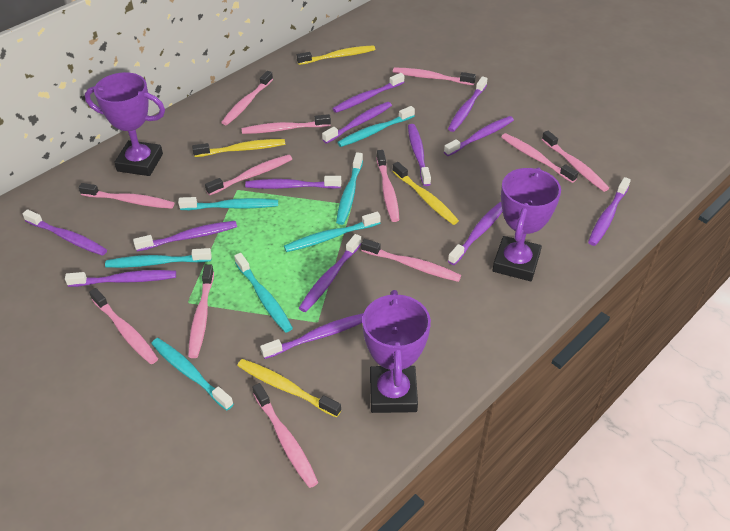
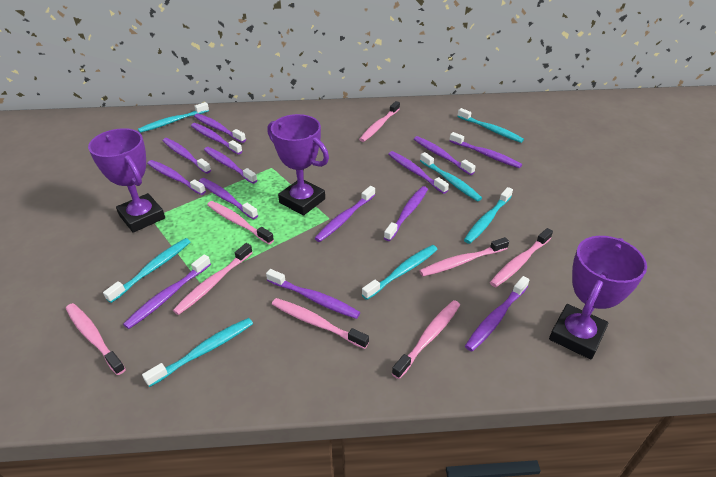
pink toothbrush: [79,183,174,209] [89,288,158,364] [188,265,214,358] [205,155,292,195] [221,71,273,125] [242,114,331,134] [252,383,318,488] [361,239,461,282] [376,150,399,222] [393,67,476,85] [501,133,578,183] [542,131,609,192] = 12 -> [66,303,126,375] [173,243,253,315] [207,201,274,244] [272,298,369,349] [359,101,400,142] [392,300,460,379] [419,237,509,276] [490,228,553,287] = 8
purple toothbrush: [22,209,107,256] [65,270,176,287] [133,221,237,251] [245,176,341,189] [260,313,364,359] [299,234,361,312] [322,102,392,144] [332,73,404,113] [408,124,431,186] [444,116,514,156] [448,76,488,132] [448,202,503,265] [588,177,631,246] = 13 -> [123,254,211,329] [147,160,206,195] [163,138,211,174] [191,123,243,155] [194,114,246,143] [199,178,258,219] [204,147,257,184] [266,269,360,319] [314,186,375,242] [384,186,428,241] [388,151,449,194] [414,136,476,175] [449,132,522,168] [465,276,529,352] = 14
yellow toothbrush: [192,139,285,157] [237,359,341,418] [297,45,375,65] [392,162,459,225] = 4 -> none = 0

